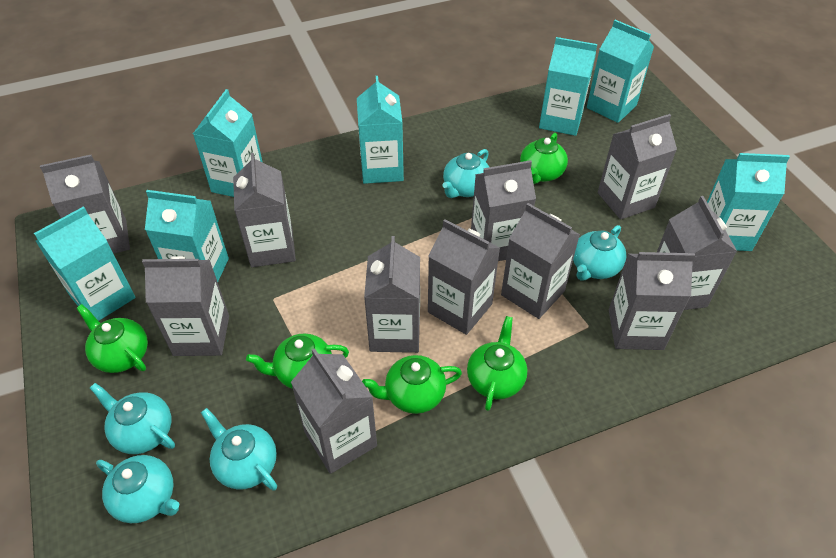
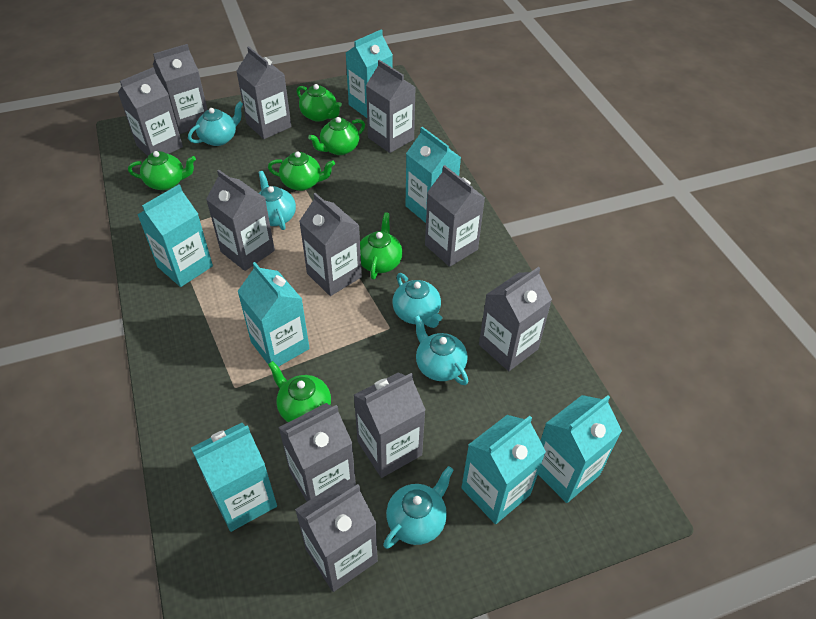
green teapot: [76,304,148,373] [246,333,349,389] [362,355,462,414] [467,316,527,411] [520,133,568,184] = 5 -> [128,151,196,190] [268,151,335,191] [268,361,331,422] [297,84,342,122] [308,117,365,155] [360,212,403,280] = 6

